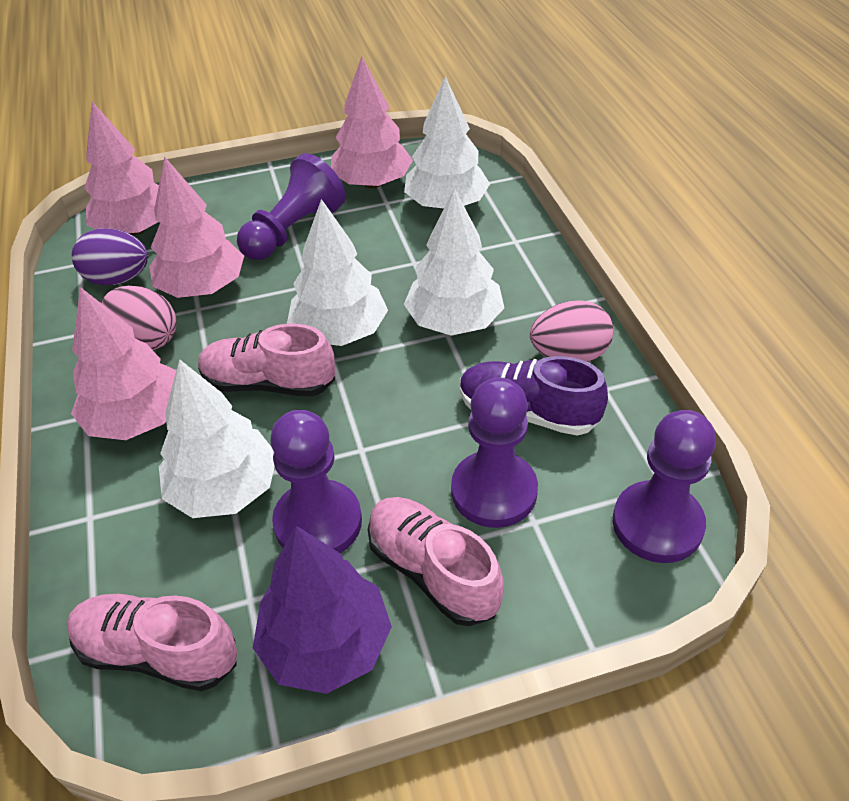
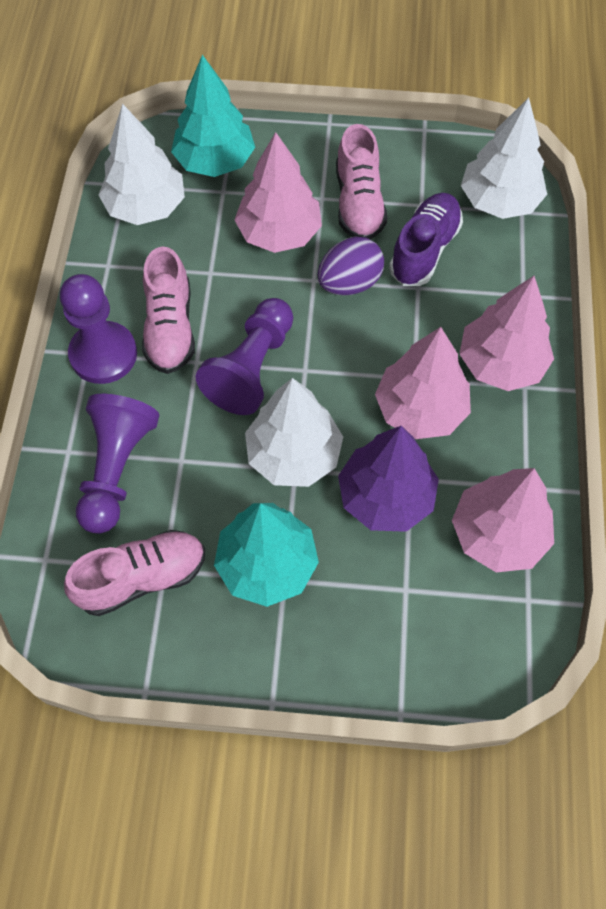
pink egg: [102,286,176,350] [530,300,613,362] = 2 -> none = 0
purple pawn: [237,153,346,260] [270,410,362,553] [451,377,538,528] [613,410,716,563] = 4 -> [60,274,137,384] [76,394,159,534] [196,298,293,415] = 3
turquoise tree: none = 0 -> [171,55,255,177] [214,503,319,607] = 2
white tree: [159,359,275,518] [287,199,388,346] [404,76,490,210] [404,188,504,336] = 4 -> [99,103,185,225] [245,378,343,487] [461,98,547,219] = 3

